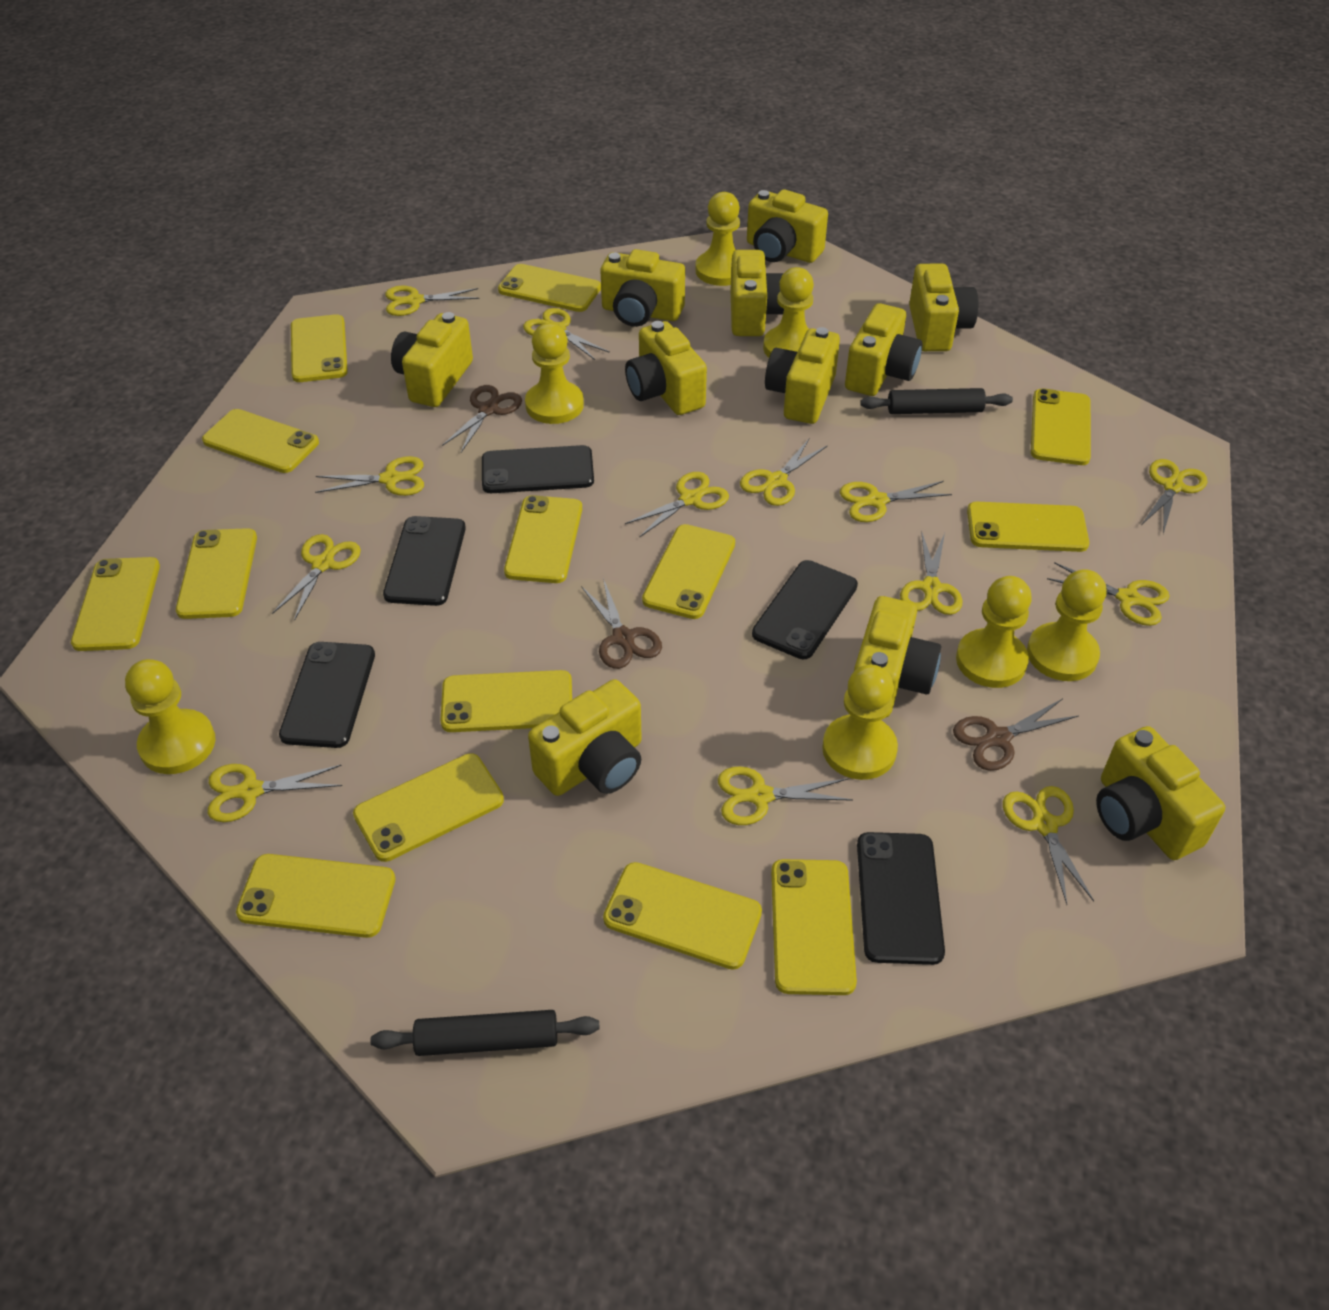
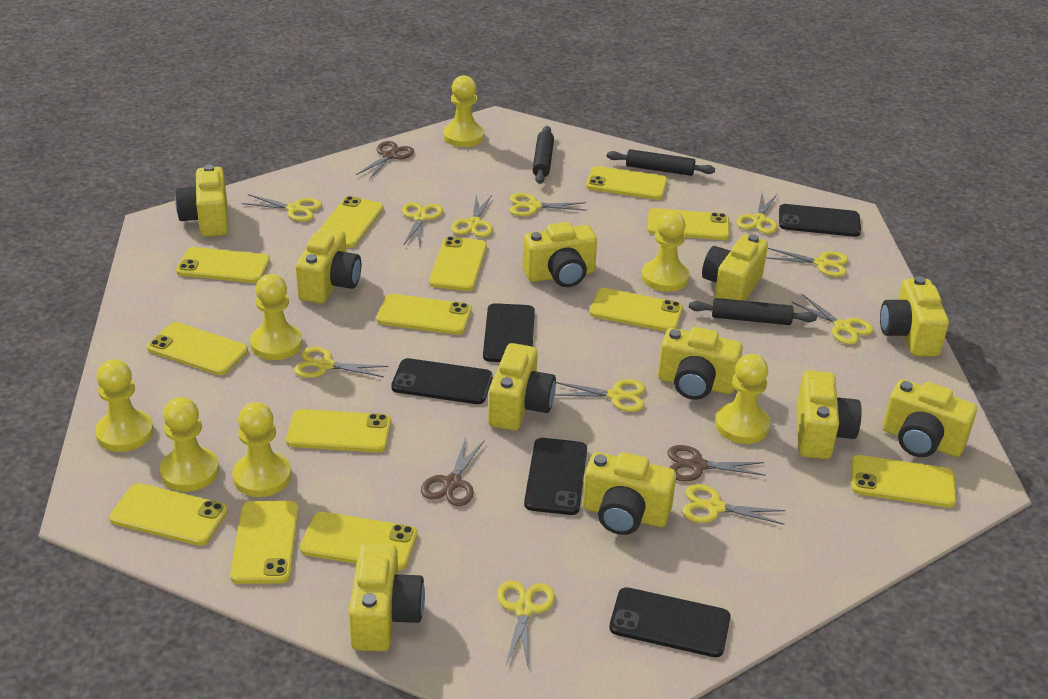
black rolling pin: [370,1010,600,1056] [860,388,1013,414] = 2 -> [532,126,554,184] [607,149,715,176] [689,298,817,325] = 3
yellow phone: [71,557,160,651] [176,528,257,619] [202,409,319,473] [236,854,395,938] [291,314,348,382] [353,753,504,862] [441,670,572,732] [498,264,601,312] [504,495,582,583] [603,862,762,970] [642,524,735,619] [771,859,857,995] [967,502,1089,552] [1031,389,1091,465] = 14 -> [109,483,228,546] [147,322,248,375] [176,247,270,283] [230,501,299,584] [286,409,391,452] [300,512,417,571] [321,196,384,248] [377,294,472,335] [429,236,487,291] [586,166,667,200] [589,288,683,332] [648,208,730,240] [851,455,957,508] = 13
yellow scissors: [208,764,342,822] [272,534,361,621] [315,456,424,496] [385,286,480,316] [523,308,610,360] [625,472,729,538] [718,766,853,825] [740,438,828,506] [840,481,952,522] [900,531,962,615] [1003,786,1094,904] [1047,562,1170,626] [1141,459,1207,534] = 13 -> [242,194,322,222] [294,347,388,378] [402,202,443,245] [451,194,493,237] [497,580,555,669] [510,193,587,216] [555,379,645,412] [682,484,785,525] [736,193,778,234] [766,248,848,277] [792,295,874,345] = 11

